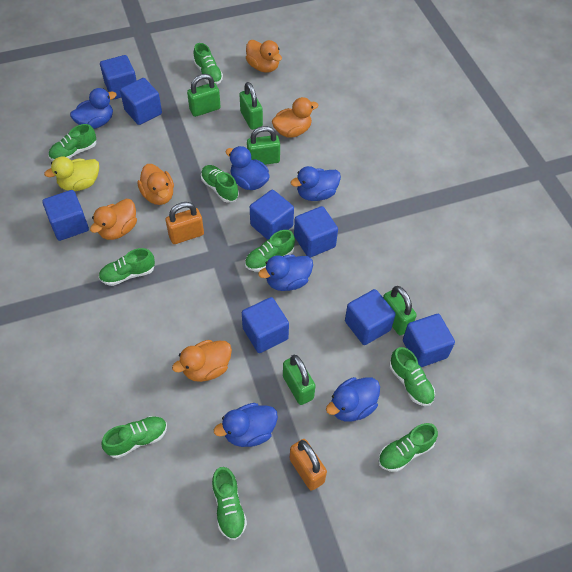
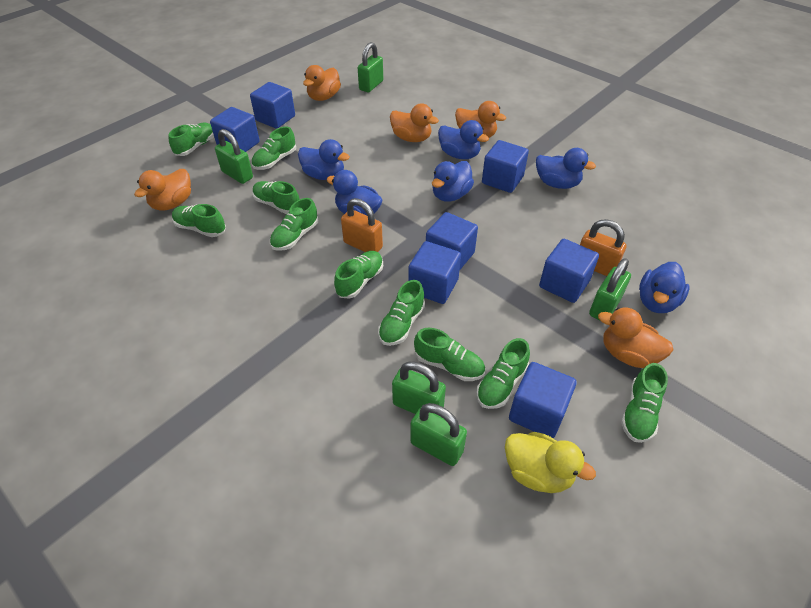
blue cube: [42,190,89,241] [100,55,137,100] [120,78,162,125] [242,297,289,353] [250,190,294,240] [294,206,338,258] [345,289,396,345] [403,314,455,367] = 8 -> [210,107,260,152] [250,82,295,129] [408,241,461,304] [426,212,478,271] [482,140,529,193] [509,362,577,438] [539,239,599,303] = 7
green shoe: [49,124,96,161] [99,248,155,286] [101,416,167,458] [193,43,223,85] [201,165,239,203] [212,467,247,540] [245,230,295,272] [378,423,438,472] [389,347,435,406] = 9 -> [169,123,214,156] [172,204,226,237] [251,127,296,170] [252,181,300,214] [270,198,318,251] [334,251,383,299] [378,280,425,346] [414,328,485,381] [476,338,530,409] [621,363,668,443] = 10

